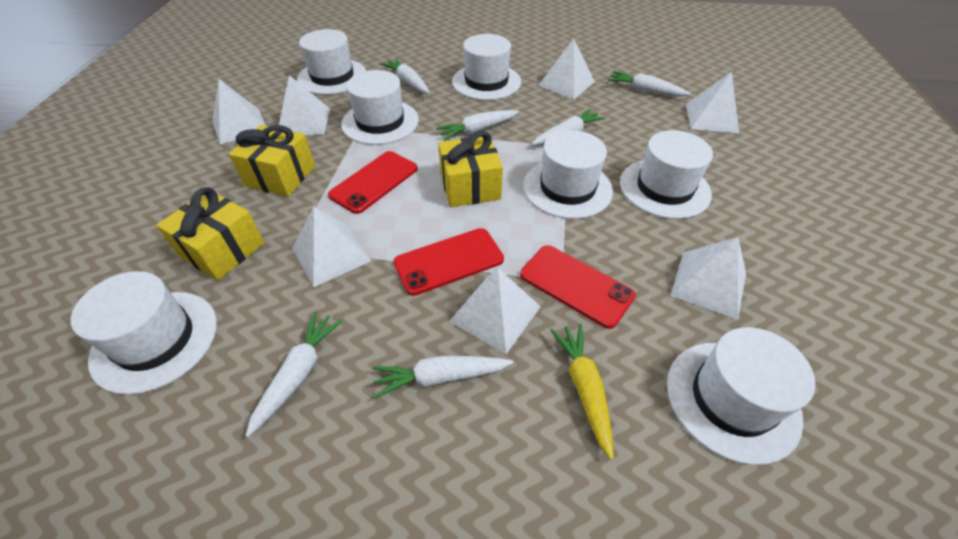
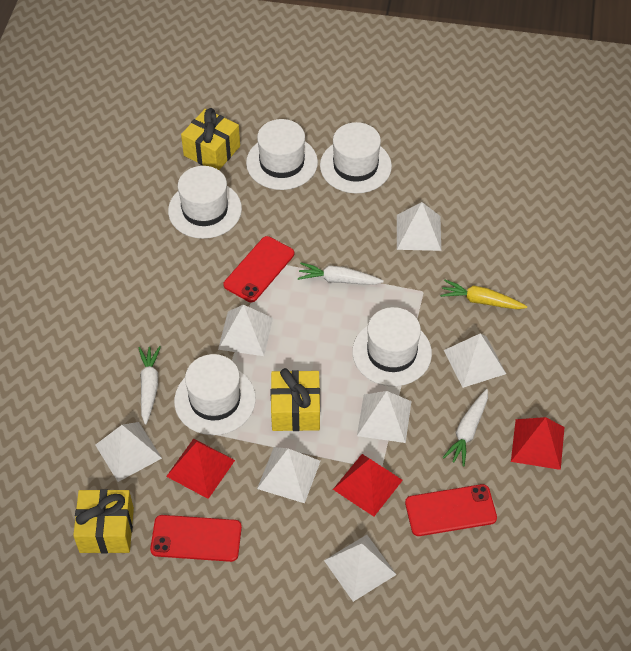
red pyramid: none = 0 -> [166,438,235,499] [333,454,403,516] [511,417,565,470] = 3
white carrot: [245,311,343,437] [373,356,513,399] [380,58,430,94] [436,110,519,140] [532,108,606,145] [608,71,691,96] = 6 -> [138,346,161,425] [298,263,384,285] [442,389,488,466] = 3
white hat: [71,271,217,395] [297,29,366,95] [341,70,419,145] [452,34,521,100] [523,130,613,219] [620,130,713,219] [667,327,815,465] = 7 -> [168,166,242,239] [174,354,256,435] [246,119,318,190] [320,122,392,193] [352,307,432,386] = 5

